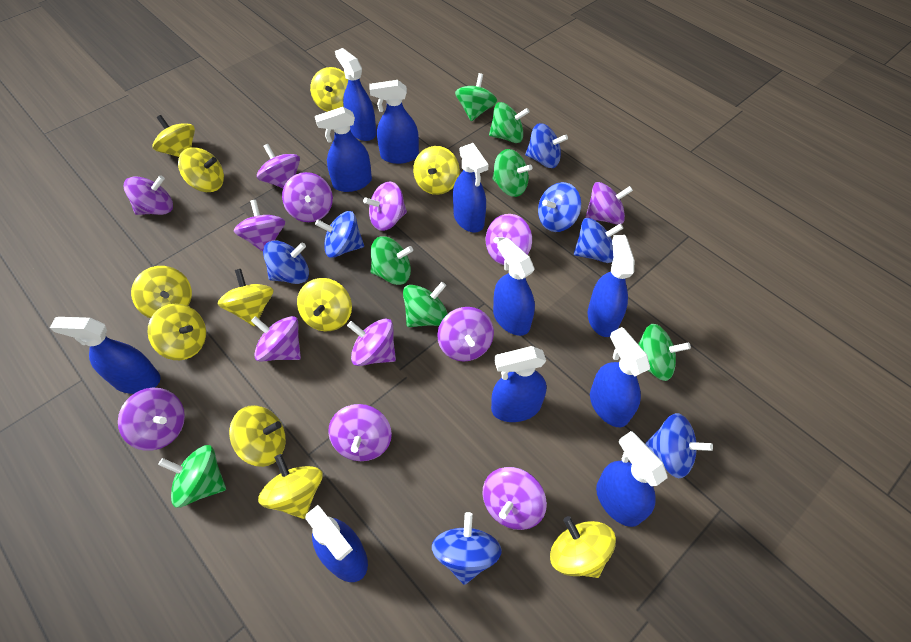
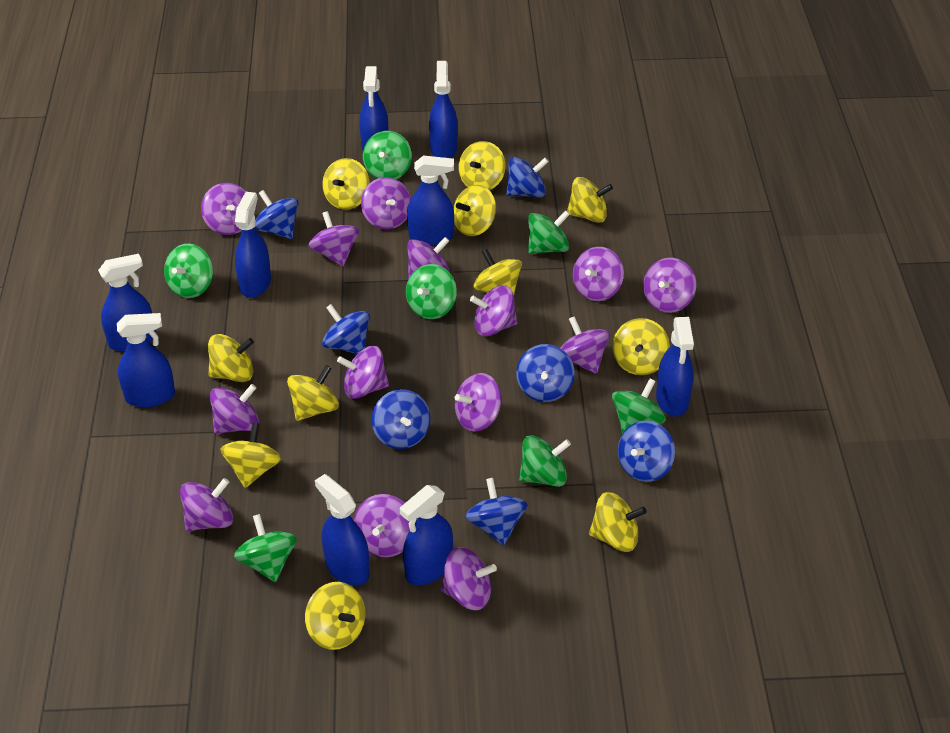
blue spray bottle: [50,317,161,394] [305,505,368,582] [315,107,372,192] [335,48,376,141] [370,80,419,164] [453,143,488,232] [491,346,547,422] [493,238,535,336] [587,235,634,337] [590,327,650,427] [596,431,668,527] = 11 -> [98,254,156,352] [117,313,175,408] [235,192,271,298] [315,474,370,586] [360,66,389,150] [400,485,453,585] [407,156,454,246] [429,61,458,158] [656,317,694,416] = 9
purple spinning top: [118,388,185,451] [124,175,173,215] [234,200,285,252] [251,316,301,361] [257,144,300,188] [282,172,333,222] [328,404,392,461] [347,319,396,366] [363,181,407,231] [437,307,494,362] [483,467,547,530] [486,214,532,265] [585,182,633,225] = 13 -> [180,478,233,531] [201,183,246,235] [210,384,259,434] [308,211,359,266] [337,346,389,399] [354,494,410,557] [361,177,411,229] [407,237,449,279] [440,547,497,610] [455,373,501,432] [470,285,518,336] [561,316,610,374] [573,247,624,301] [643,258,696,313] = 14

